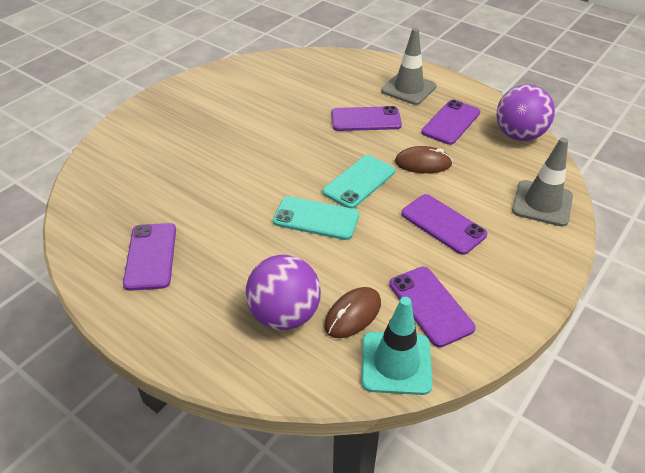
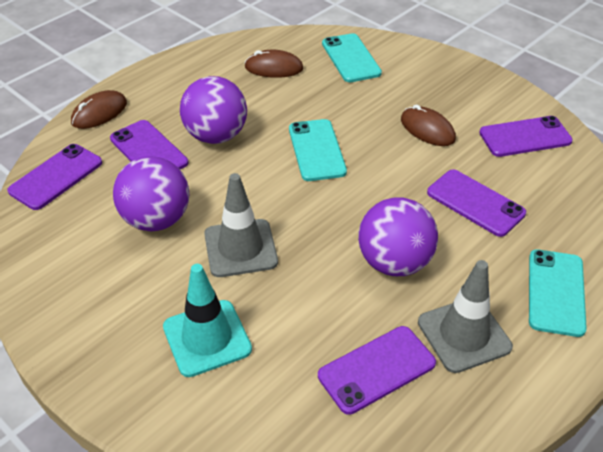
brown mouse: [324,287,381,338] [395,146,453,173] = 2 -> [71,90,127,129] [245,50,303,78] [401,104,456,146] = 3
purple ball: [246,255,321,330] [497,84,555,141] = 2 -> [113,156,189,231] [180,76,247,144] [358,197,438,276] = 3
turquoise phone: [273,196,359,240] [323,155,395,209] = 2 -> [289,119,347,181] [322,33,382,82] [529,249,587,337] = 3

